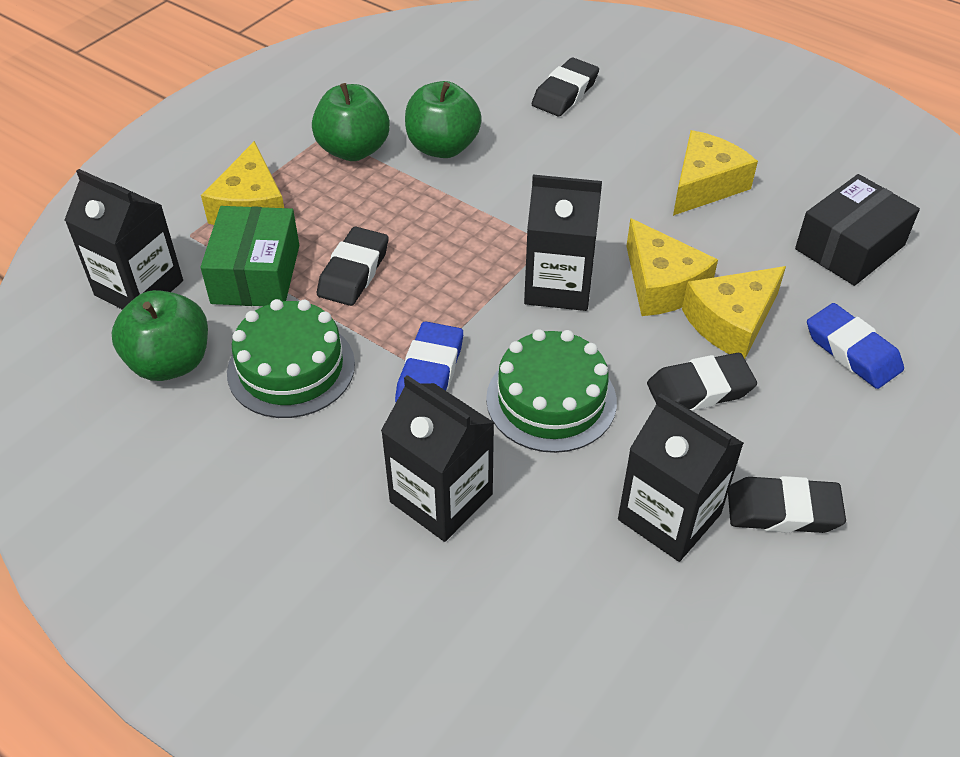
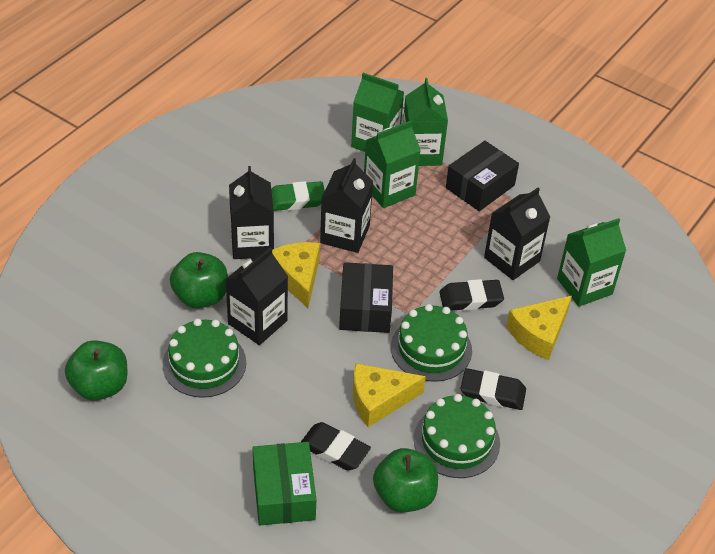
black box: [795,174,920,286] = 1 -> [339,262,393,333] [446,141,519,211] = 2
black eraser: [317,227,389,306] [532,58,599,116] [647,353,757,411] [728,476,846,533] = 4 -> [301,422,371,471] [440,279,504,311] [460,368,526,410] = 3
blue eraser: [395,321,463,402] [807,303,904,389] = 2 -> none = 0
green cake: [227,299,355,418] [486,329,617,453] = 2 -> [163,318,246,398] [391,304,472,382] [414,394,500,478] = 3
green carton: none = 0 -> [351,73,404,152] [364,121,421,208] [403,78,448,166] [557,218,626,307] = 4
green eraser: none = 0 -> [271,181,325,211] = 1
yellow cheese: [201,141,284,225] [626,218,718,316] [673,130,758,216] [682,266,786,359] = 4 -> [272,242,320,308] [353,363,426,427] [506,296,572,360] = 3

